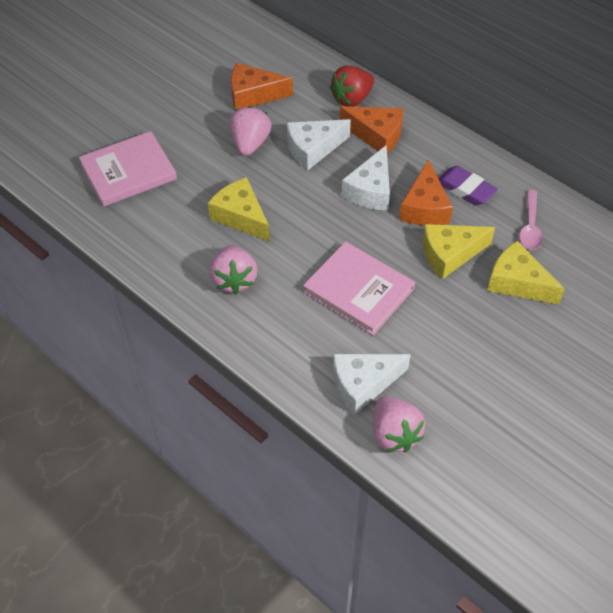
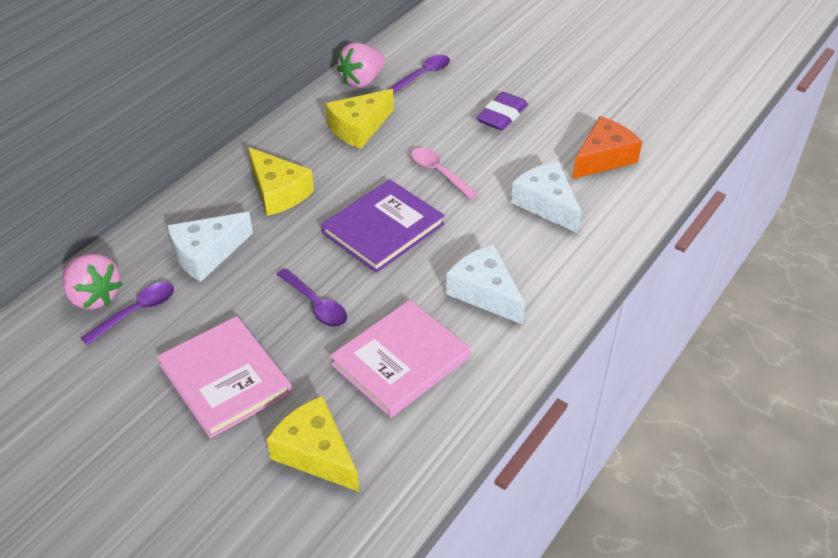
orange cheese: [231,63,293,109] [340,106,404,154] [399,159,453,226] = 3 -> [572,116,643,179] = 1
pink strawberry: [209,245,257,294] [229,106,272,156] [373,397,425,452] = 3 -> [62,254,122,310] [337,42,385,88] = 2
purple book: none = 0 -> [321,179,445,273] = 1
purple spoon: none = 0 -> [81,282,174,345] [277,269,347,327] [387,55,450,94] = 3
red strawberry: [330,65,374,107] = 1 -> none = 0

